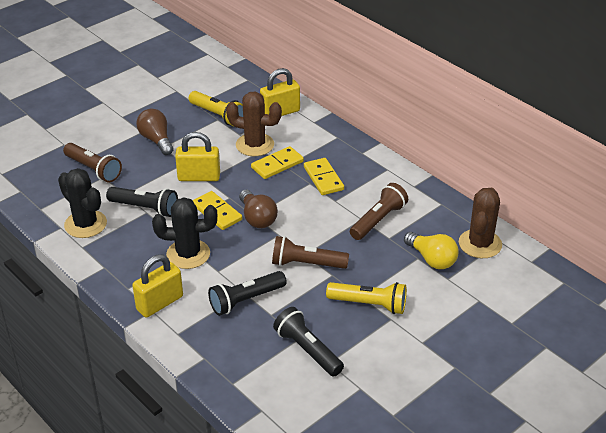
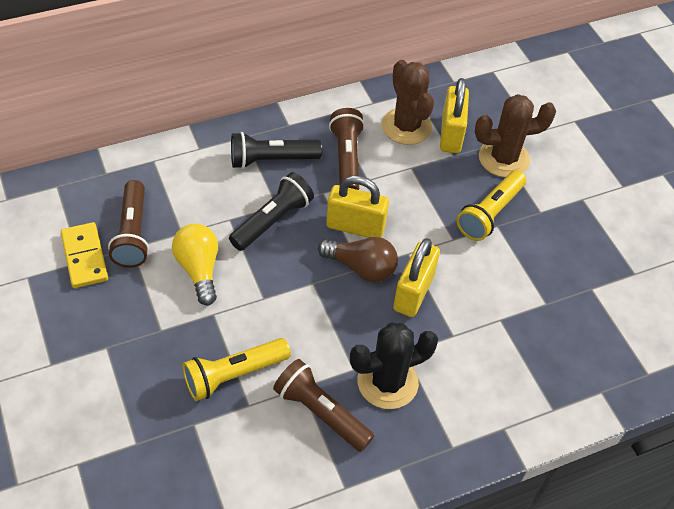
black cactus: [58,168,107,238] [152,197,217,269] = 2 -> [350,323,438,409] = 1
black flashlight: [106,187,178,217] [208,271,287,316] [273,307,344,377] = 3 -> [229,172,314,251] [231,132,322,169] = 2
brown light bulb: [136,109,174,155] [239,190,278,228] = 2 -> [318,237,398,283] = 1
yellow domino: [193,191,242,230] [251,146,304,179] [304,158,344,195] = 3 -> [61,222,108,288] = 1

